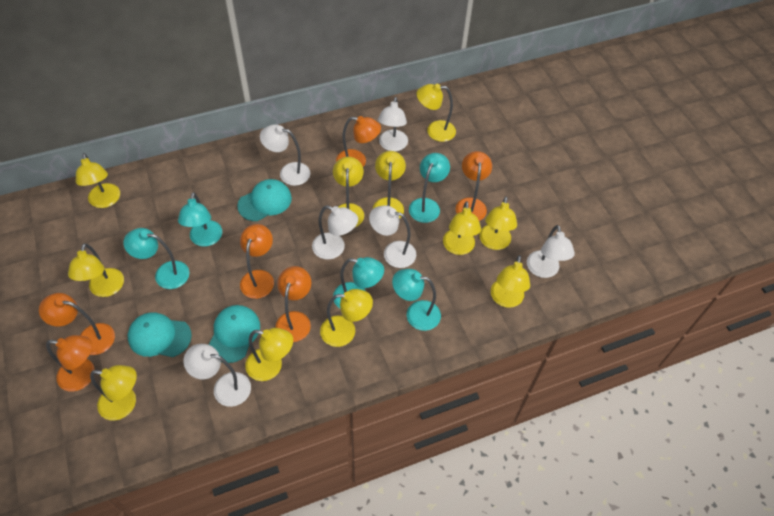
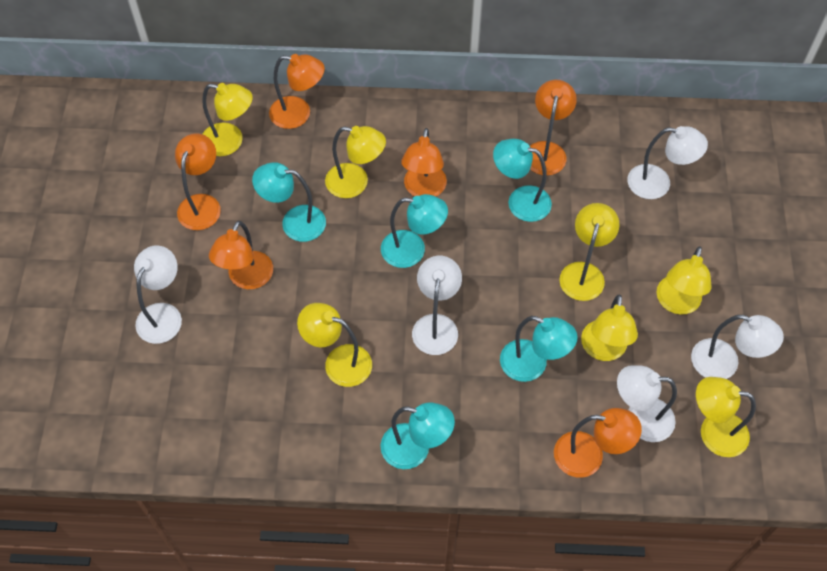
turquoise cap: [128,312,192,357] [209,305,260,363] [237,179,292,221] = 3 -> none = 0
white lamp: [183,344,251,407] [260,124,310,186] [312,205,358,259] [369,205,416,268] [378,97,408,151] [527,225,575,278] = 6 -> [134,245,182,344] [412,256,462,355] [617,365,677,442] [627,126,708,199] [691,315,784,379] = 5
yellow lamp: [68,243,124,297] [76,153,120,208] [90,365,137,421] [245,328,293,381] [320,289,373,347] [333,157,364,227] [373,151,406,219] [416,84,456,142] [443,201,481,255] [479,196,517,250] [491,255,530,308] = 11 -> [202,83,253,156] [297,303,372,387] [325,126,386,198] [559,203,620,301] [581,295,638,361] [657,247,712,315] [696,377,756,457] = 7

